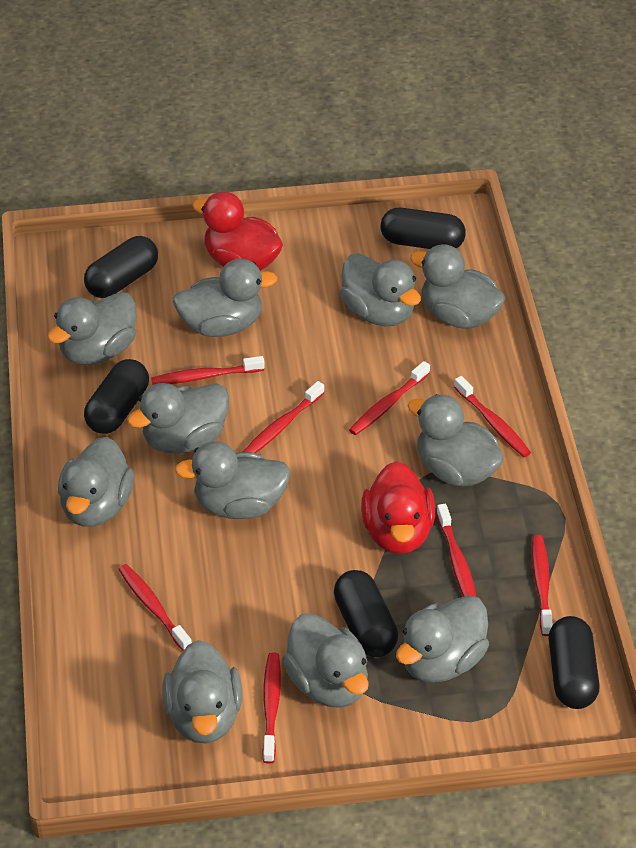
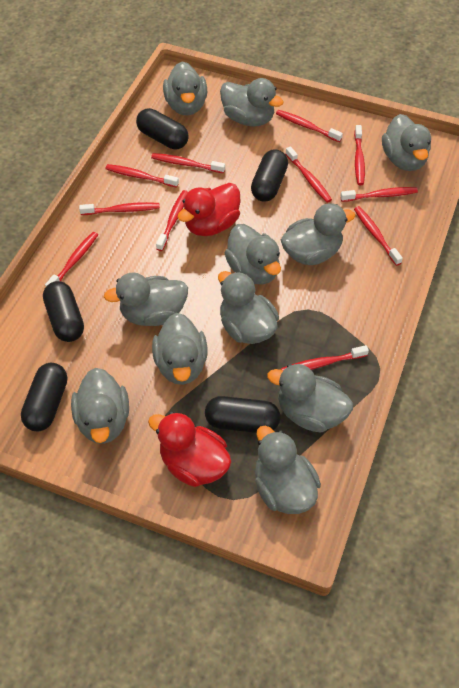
red toothbrush: [118,564,192,651] [151,356,265,385] [243,381,324,453] [262,652,281,764] [349,361,430,435] [436,504,476,597] [454,376,531,457] [532,535,553,636] = 8 -> [45,232,98,286] [79,202,160,215] [105,164,179,188] [151,153,225,173] [156,190,188,251] [276,110,343,142] [281,345,369,371] [285,146,332,203] [340,187,418,202] [354,125,365,185] [354,206,403,266] = 11

